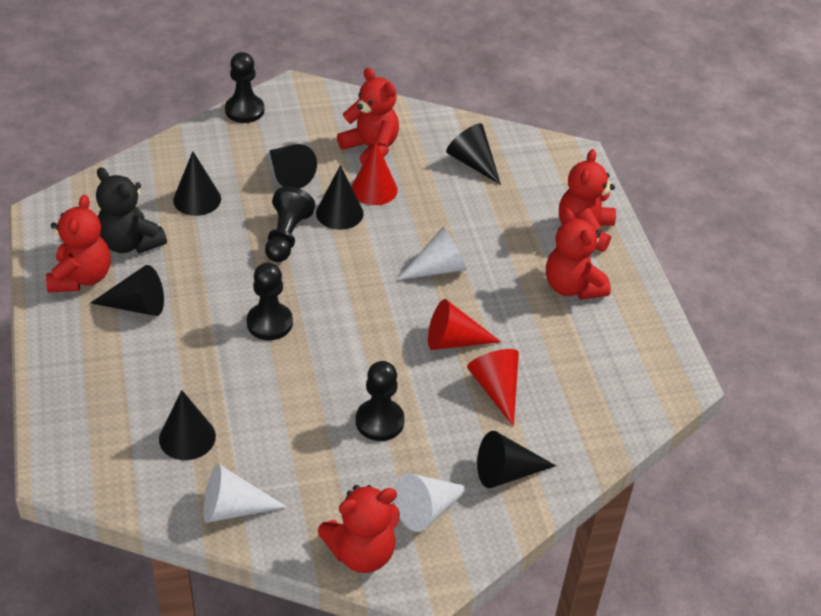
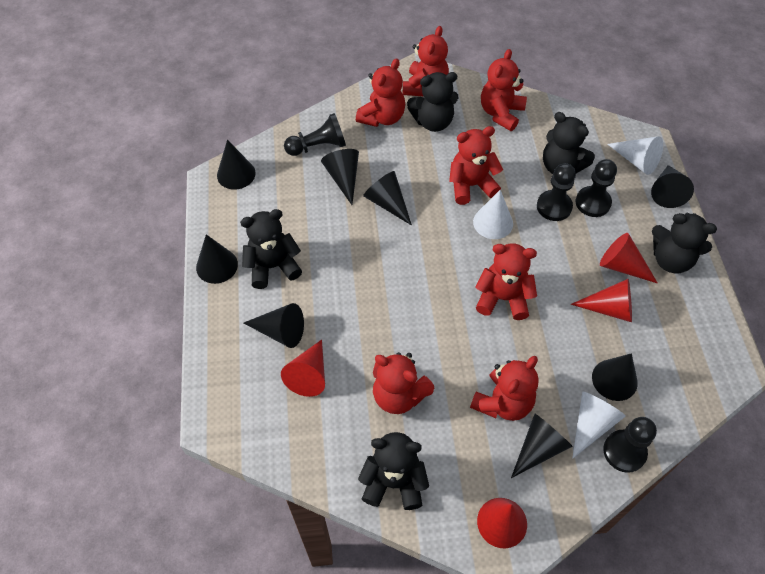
black cone: [91,265,164,316] [159,390,216,460] [173,151,221,216] [269,144,317,189] [316,165,364,230] [446,123,501,185] [477,431,556,488] = 7 -> [196,234,238,284] [217,140,256,190] [244,303,304,348] [321,149,359,205] [363,171,412,226] [511,414,573,478] [592,353,638,401] [651,165,694,208] = 8
black teddy bear: [96,167,167,253] = 1 -> [240,209,302,289] [358,432,429,510] [407,72,459,132] [543,112,595,174] [652,213,717,273] = 5
red cone: [351,142,398,205] [428,299,501,350] [467,349,519,427] = 3 -> [281,340,325,397] [477,498,527,549] [571,279,632,322] [600,233,658,283] = 4
red teddy bear: [46,195,111,292] [318,485,399,573] [337,68,399,165] [546,208,611,300] [559,149,616,252] = 5 -> [356,58,405,127] [373,352,434,414] [403,26,449,96] [449,126,503,205] [470,356,539,421] [475,243,537,320] [481,49,527,131] = 7

